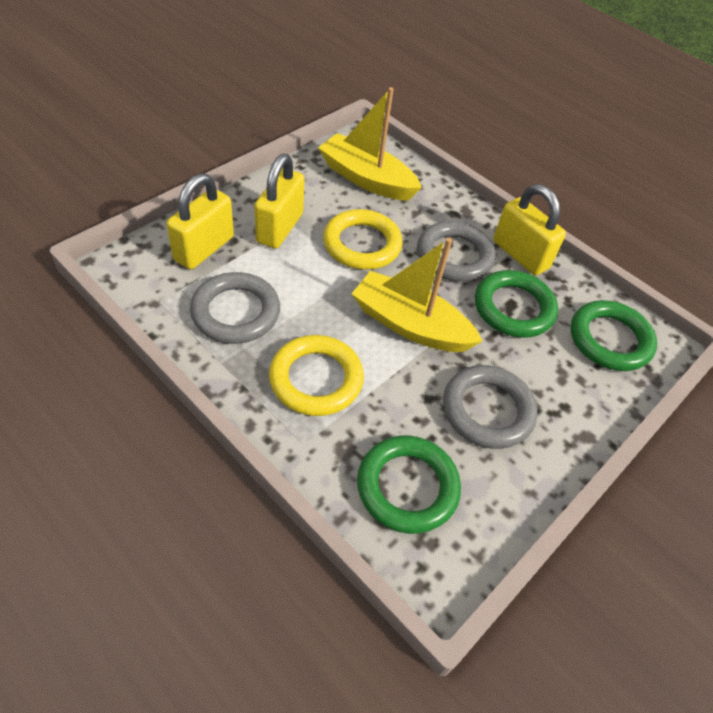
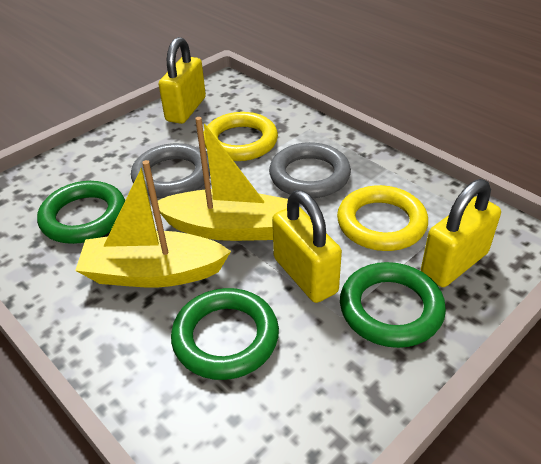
grey ring: [190,272,280,344] [417,221,496,282] [443,365,537,449] = 3 -> [131,143,210,198] [269,142,351,198] = 2

